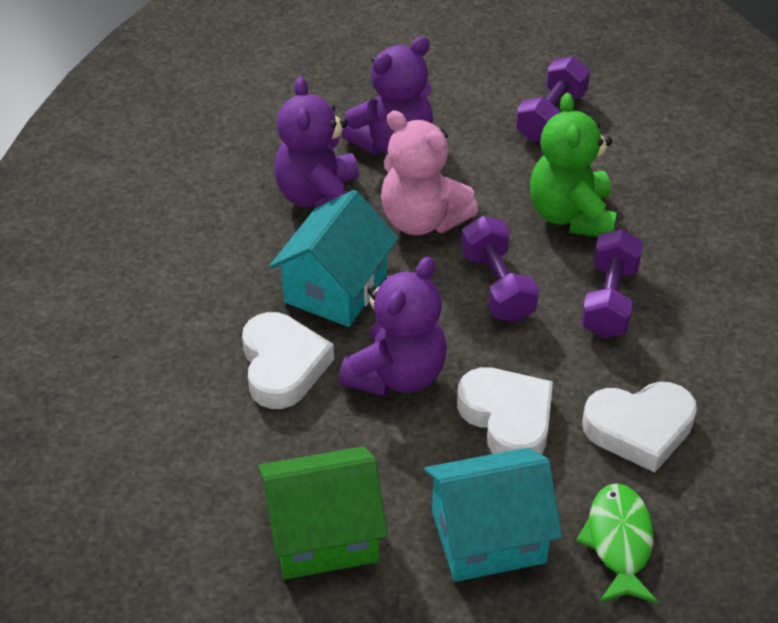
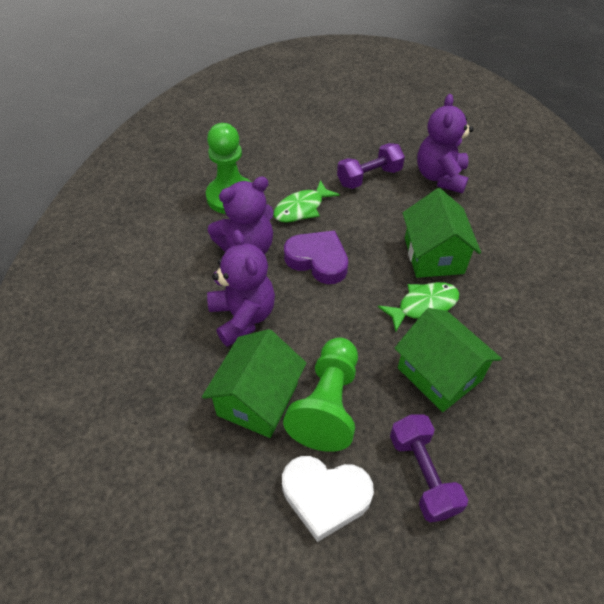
green fish: [576,483,658,604] = 1 -> [273,180,340,223] [378,282,459,332] = 2
green house: [258,446,388,579] = 1 -> [202,329,306,438] [394,308,502,412] [403,188,481,278] = 3
green pawn: none = 0 -> [206,123,251,214] [283,337,358,452] = 2
green teddy bear: [530,93,617,237] = 1 -> none = 0
pink teddy bear: [381,110,478,235] = 1 -> none = 0
purple dumbbell: [461,216,539,323] [516,56,590,142] [581,229,643,338] = 3 -> [337,143,405,189] [390,414,468,523] = 2
purple heart: none = 0 -> [284,230,348,284] = 1
turquoise house: [269,190,398,327] [424,448,562,582] = 2 -> none = 0
white heart: [242,312,334,409] [457,367,553,455] [582,382,697,473] = 3 -> [282,456,374,542] = 1

